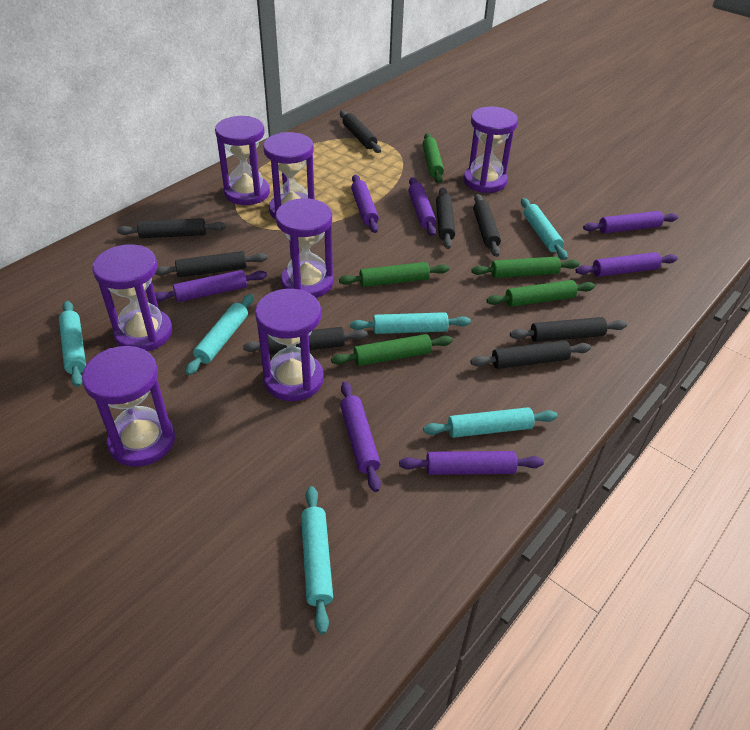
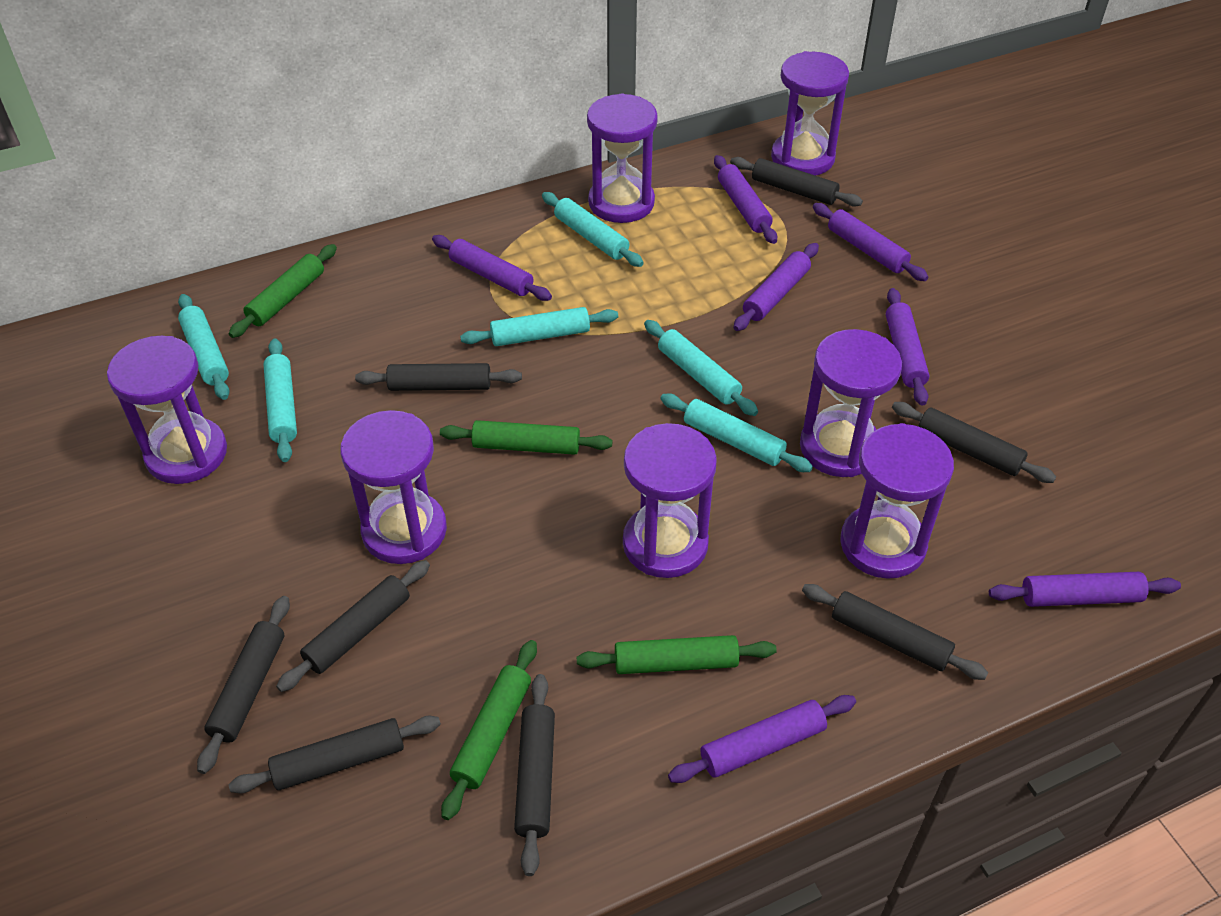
green rolling pin: [331,334,453,366] [339,262,449,287] [422,133,444,183] [471,256,580,278] [486,280,595,307] = 5 -> [229,244,337,338] [440,420,613,455] [441,640,537,820] [577,635,777,674] = 4

